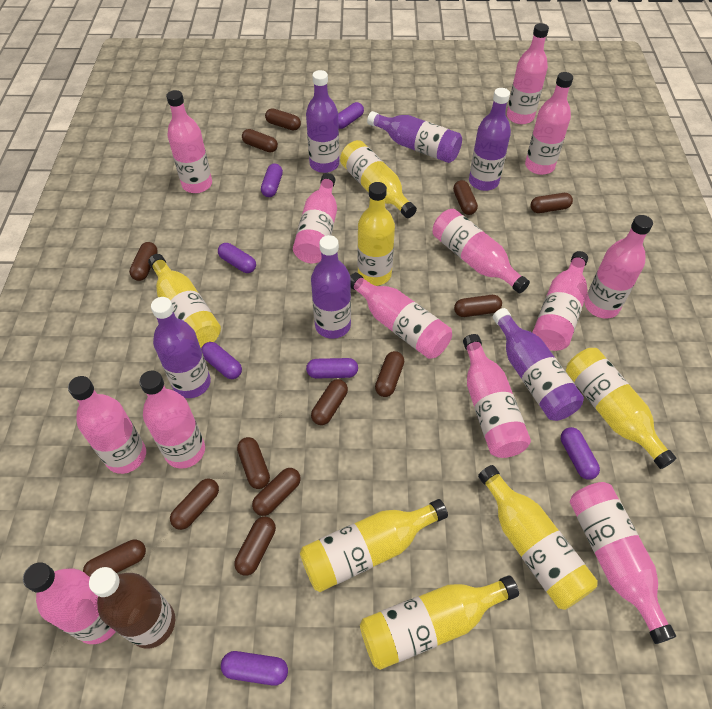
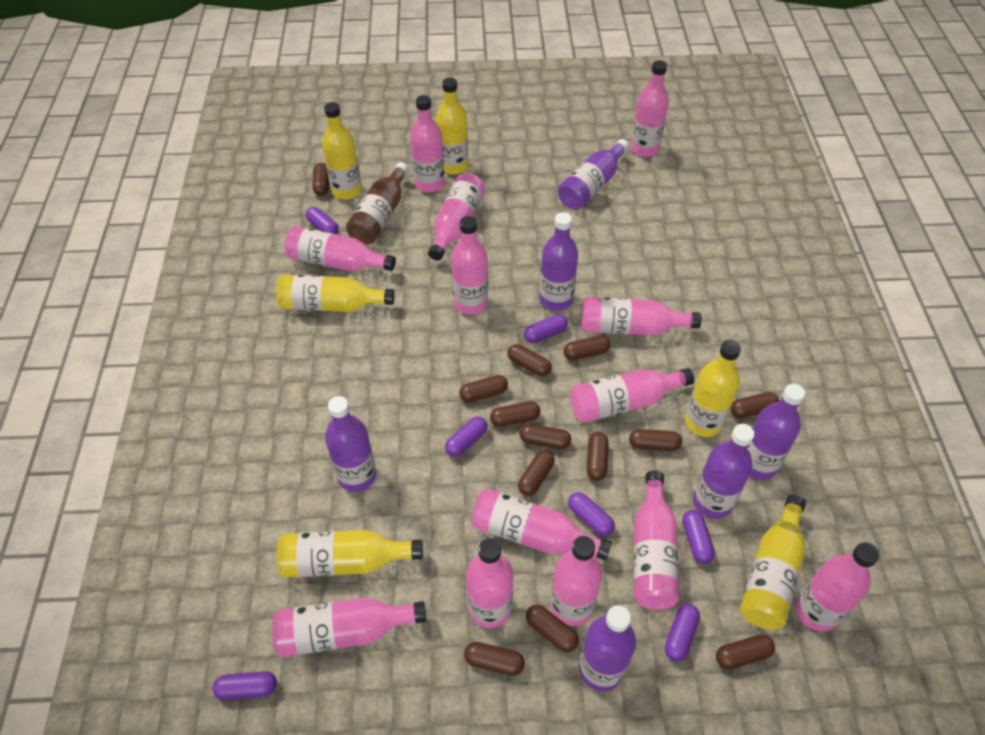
yellow bottle: [148,254,221,348] [300,499,448,592] [340,140,417,218] [357,182,395,286] [360,575,519,670] [478,465,598,610] [566,348,676,469] = 7 -> [276,275,395,312] [276,530,423,577] [322,102,362,200] [436,78,468,174] [685,340,741,437] [740,495,806,630] = 6

